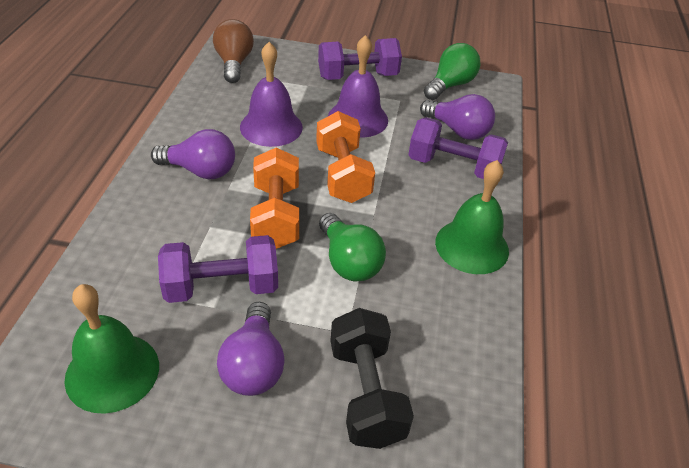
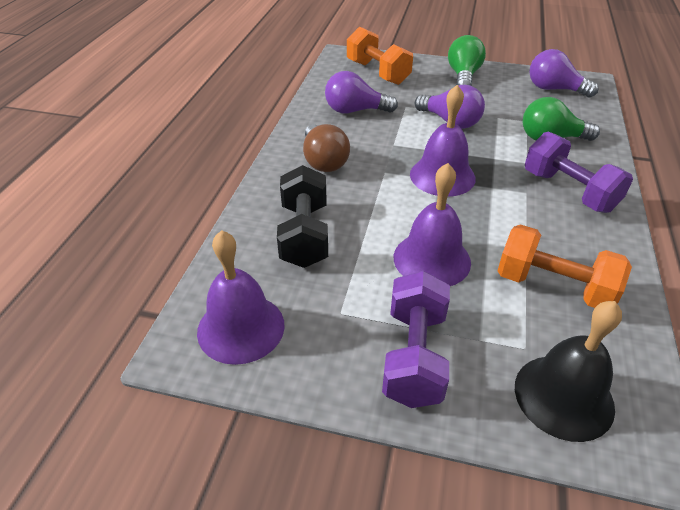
black bell: none = 0 -> [515,301,622,442] = 1
green bell: [64,284,159,414] [435,160,509,274] = 2 -> none = 0
purple bell: [240,42,303,147] [328,35,388,138] = 2 -> [197,230,285,365] [394,163,471,286] [410,85,476,197] = 3
purple dumbbell: [158,235,278,303] [318,38,402,80] [408,117,508,179] = 3 -> [382,271,450,408] [525,132,633,213] = 2

